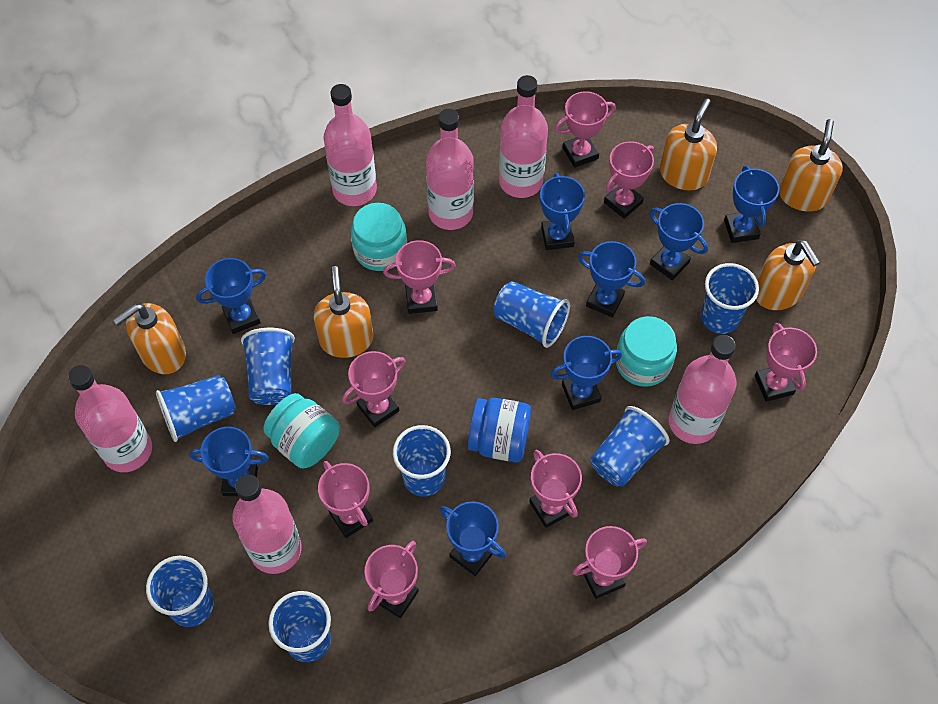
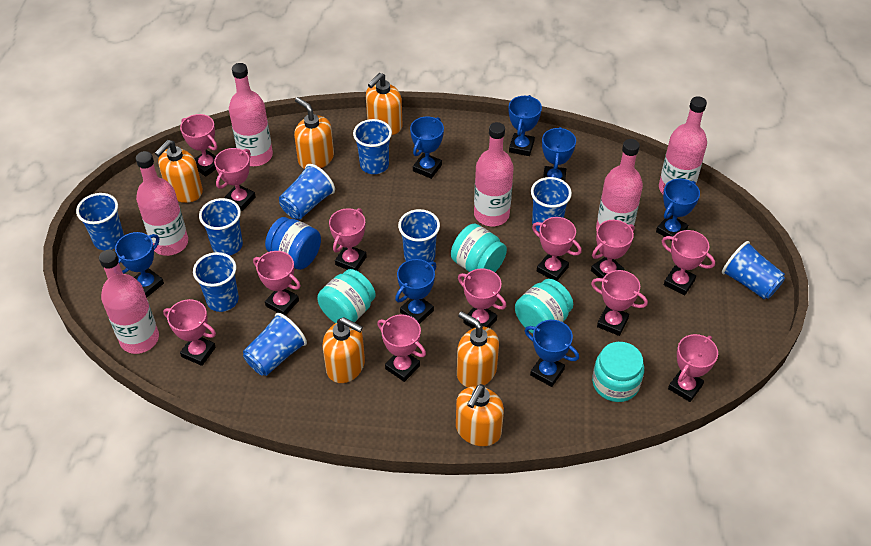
blue cup: [146,556,214,627] [156,375,236,442] [241,328,295,405] [268,591,331,662] [393,425,451,497] [494,281,570,348] [591,406,670,486] [700,263,759,334] = 8 -> [76,193,124,250] [193,252,239,312] [199,198,243,256] [243,313,307,376] [279,164,335,219] [353,119,392,174] [398,209,440,263] [531,177,572,232] [722,241,785,299] = 9
blue trophy: [189,427,269,496] [196,258,266,334] [440,501,506,576] [540,173,585,250] [550,336,622,410] [578,241,645,317] [650,203,708,280] [724,166,779,243] = 8 -> [115,232,164,298] [395,259,436,324] [410,117,444,179] [509,95,542,156] [525,320,579,387] [542,127,576,181] [656,179,700,241] = 7
orange soap dispenser: [113,303,186,374] [314,266,373,358] [660,98,717,190] [756,240,820,310] [779,119,843,212] = 5 -> [155,140,203,203] [294,97,334,169] [322,317,365,383] [366,73,402,135] [456,384,504,446] [457,311,499,387] = 6
pink trophy: [318,461,373,538] [342,351,406,427] [365,541,419,618] [383,240,456,314] [529,450,582,528] [555,91,616,168] [572,526,647,599] [604,141,654,219] [755,323,817,402] = 9 -> [163,299,216,366] [180,114,218,177] [214,148,256,211] [253,251,301,316] [329,208,367,271] [377,314,426,382] [458,268,506,329] [532,217,582,281] [591,220,635,278] [591,270,648,336] [662,230,715,295] [668,334,718,402] = 12
turquoise jar: [263,393,340,468] [351,203,407,271] [616,316,677,387] = 3 -> [317,269,376,323] [451,224,507,272] [515,279,573,334] [592,342,644,402] = 4

